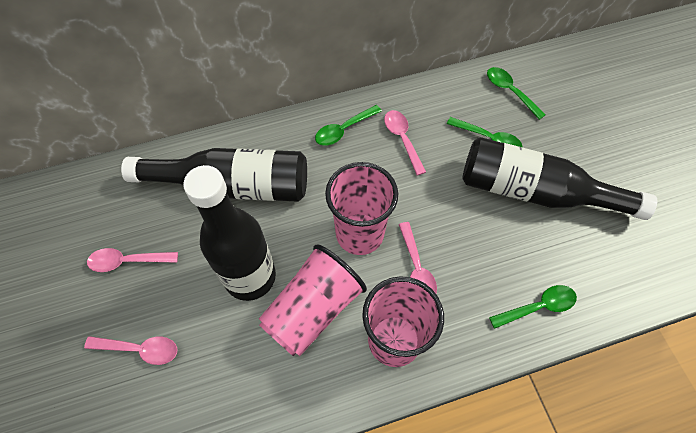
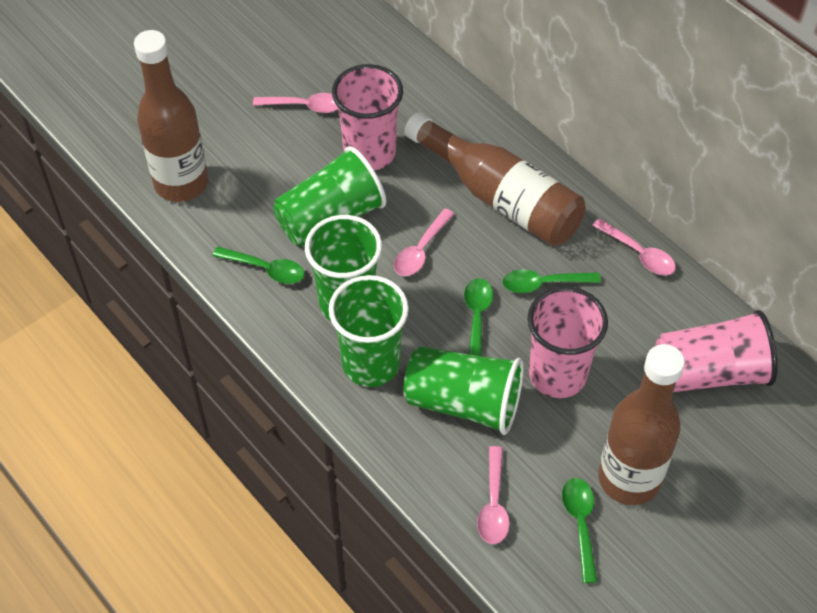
black bottle: [121,148,307,202] [183,165,276,301] [462,137,657,220] = 3 -> none = 0
brown bottle: none = 0 -> [134,30,208,202] [404,112,586,246] [598,344,685,505] = 3
green cup: none = 0 -> [273,146,386,247] [305,215,382,321] [329,275,409,387] [403,346,524,435] = 4

